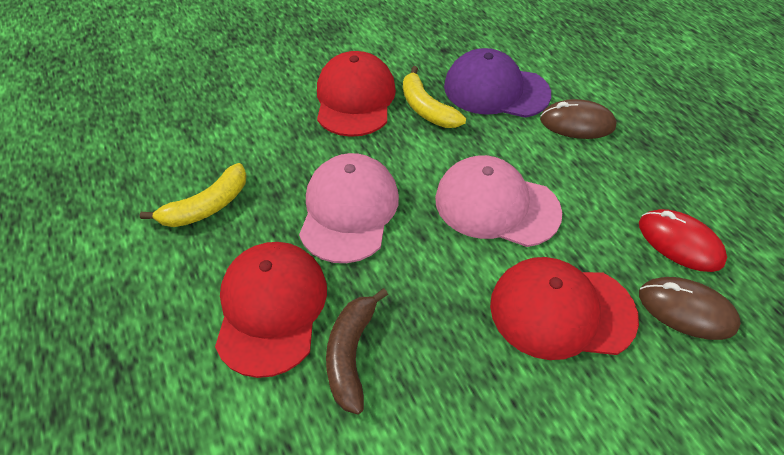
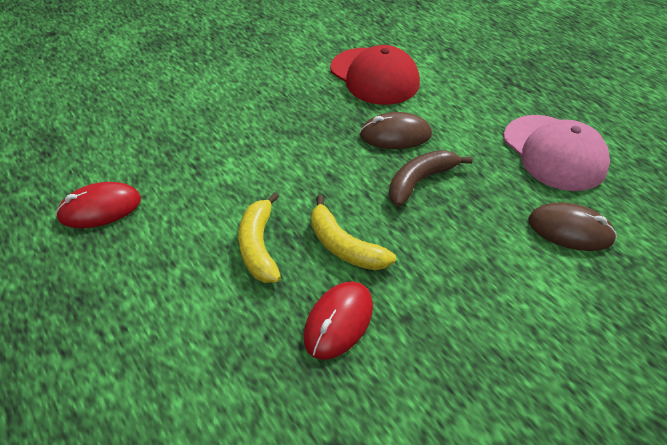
pink cap: [299,153,399,263] [435,155,562,247] = 2 -> [504,115,610,191] = 1
purple cap: [444,48,551,118] = 1 -> none = 0
red cap: [215,242,327,378] [317,51,396,137] [490,257,639,360] = 3 -> [330,45,420,105] = 1
red mouse: [639,209,727,272] = 1 -> [56,182,141,228] [303,281,373,360] = 2

